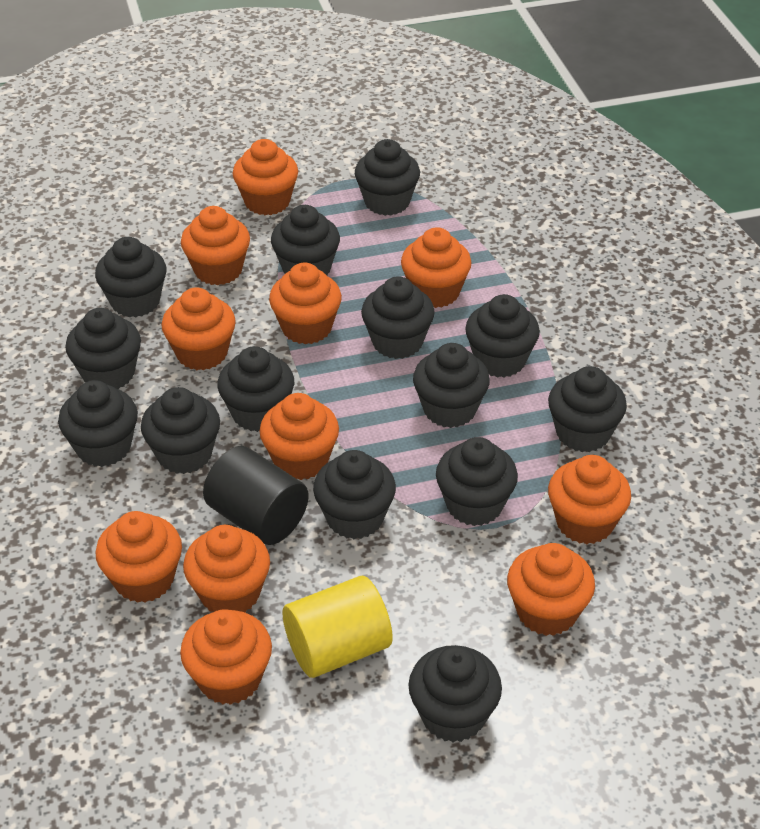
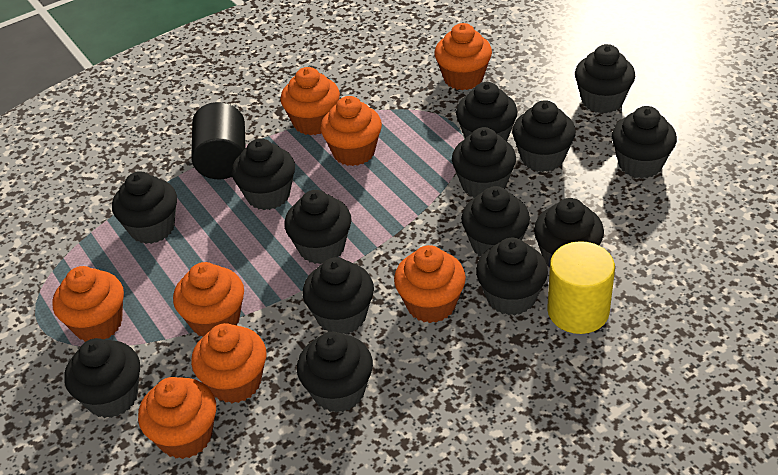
orange cupcake: [96,511,182,603] [161,287,236,370] [180,609,272,705] [181,206,250,285] [183,525,270,612] [233,139,298,215] [260,393,339,480] [269,262,342,344] [401,227,472,308] [507,543,595,636] [548,455,631,544] = 11 -> [52,266,124,342] [138,377,216,459] [173,262,244,336] [191,323,266,403] [281,67,340,135] [320,96,382,166] [394,245,466,323] [435,23,492,90] = 8

